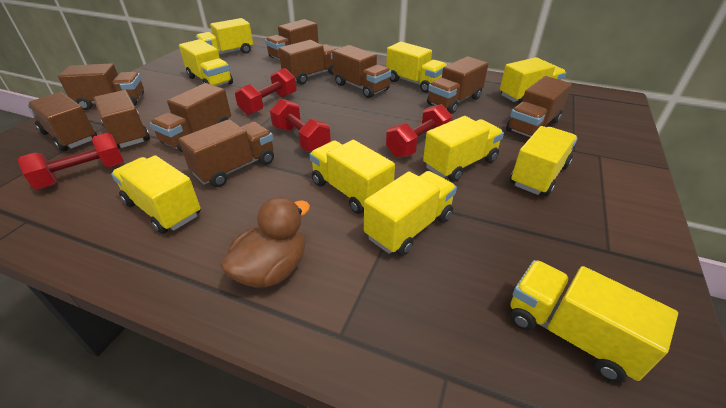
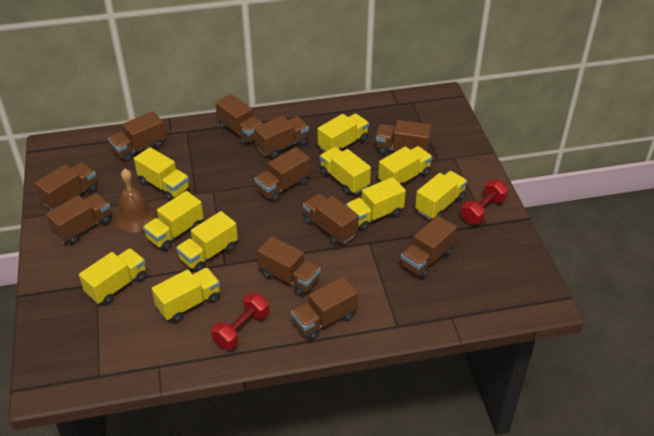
brown bell: none = 0 -> [114,169,157,232] = 1
brown duck: [220,197,310,288] = 1 -> none = 0
brown truck: [28,92,97,152] [58,63,144,110] [94,90,150,149] [150,83,231,152] [178,119,274,187] [265,19,319,60] [279,40,336,84] [332,45,391,98] [427,56,488,114] [506,76,572,137] = 10 -> [35,162,97,210] [46,193,111,244] [108,111,166,162] [215,94,263,145] [254,116,309,159] [254,147,310,202] [257,236,321,296] [291,277,358,341] [303,194,359,245] [376,120,432,155] [400,216,457,278] = 11
red dumbbell: [18,133,124,189] [235,68,296,115] [270,99,331,152] [386,104,453,157] = 4 -> [211,293,269,350] [461,179,509,225] = 2

